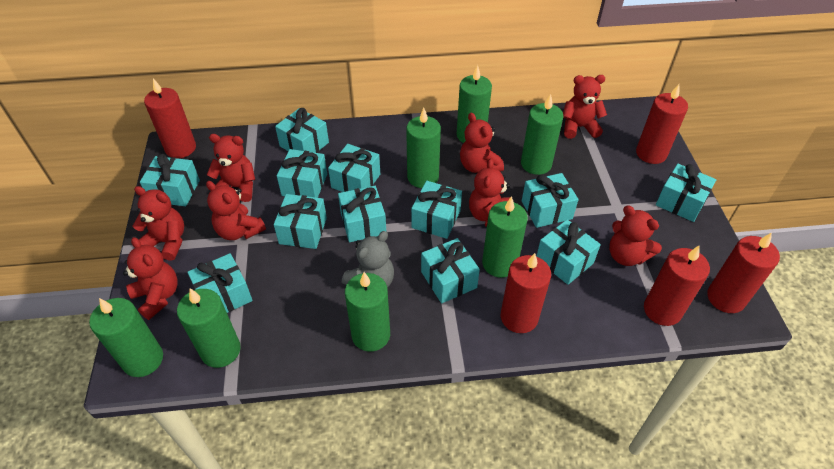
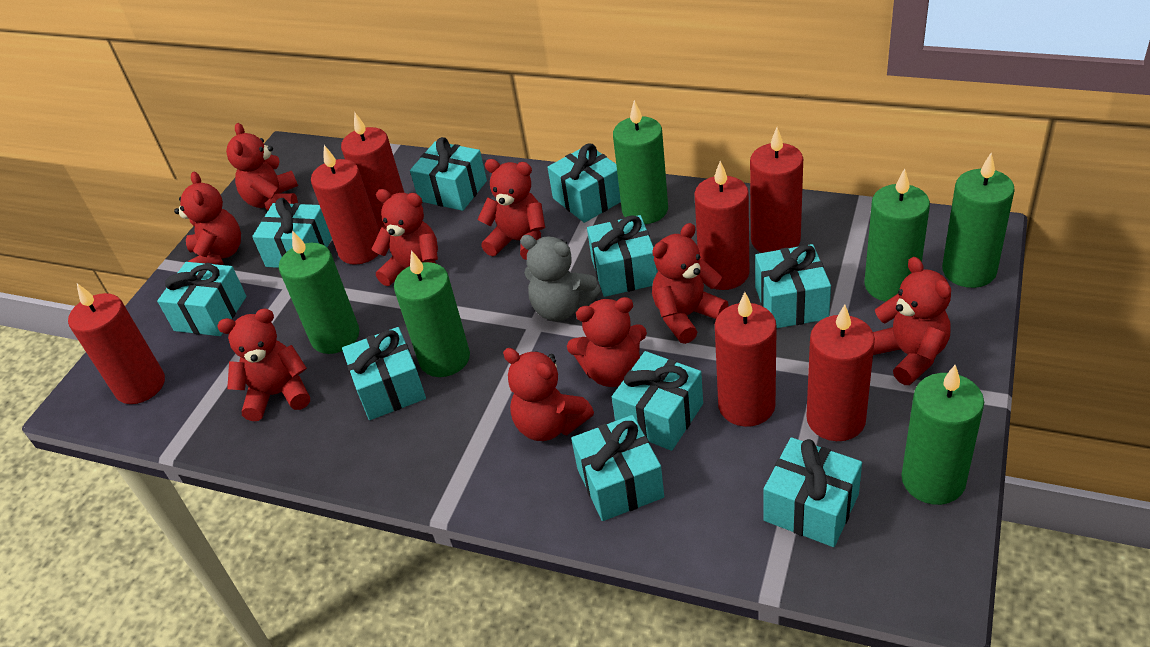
green candle: [89,298,163,377] [177,289,241,368] [345,272,390,352] [406,108,441,188] [457,65,492,143] [482,196,528,278] [521,94,564,175] = 7 -> [279,230,359,354] [394,250,470,377] [613,100,668,224] [864,168,930,302] [901,365,984,505] [942,153,1015,288] = 6
red candle: [144,78,196,158] [501,253,551,333] [636,84,688,164] [644,245,710,326] [707,232,780,313] = 5 -> [68,283,165,404] [311,145,379,265] [341,113,404,231] [694,161,749,290] [715,292,777,427] [750,127,803,253] [806,304,875,441] = 7
red teddy bear: [123,237,178,320] [132,186,184,261] [206,181,266,240] [207,134,255,202] [460,113,504,173] [469,158,510,227] [563,75,607,139] [609,205,662,266] = 8 -> [174,172,241,265] [217,309,310,421] [226,123,298,211] [372,189,438,286] [477,159,545,260] [503,348,594,441] [567,297,647,387] [652,223,728,344] [873,257,951,385] = 9
turquoise gift: [140,154,200,206] [188,253,253,313] [274,194,327,249] [275,108,329,153] [277,149,327,198] [328,144,380,192] [338,186,386,242] [411,181,462,239] [421,238,480,303] [522,173,579,228] [536,220,601,285] [656,164,716,222] = 12 -> [157,262,247,336] [252,198,332,268] [342,327,426,420] [410,137,487,211] [547,143,621,223] [571,415,664,521] [587,215,657,297] [612,351,703,451] [755,244,831,328] [764,437,862,547] = 10

